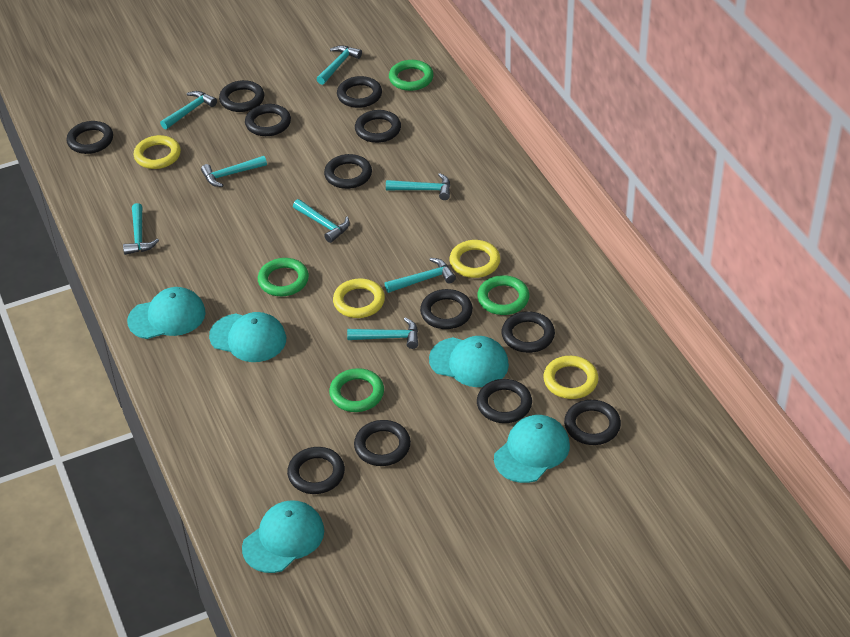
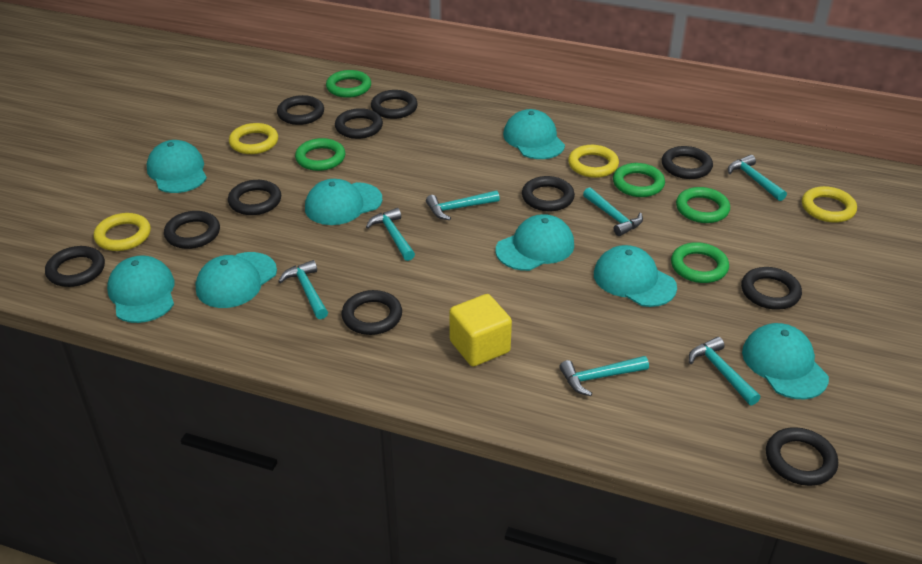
black ring: [67,121,113,154] [219,80,264,112] [245,104,291,136] [287,447,345,494] [324,154,372,189] [337,76,382,108] [354,420,411,466] [355,110,401,143] [420,289,473,329] [477,379,532,423] [502,311,555,353] [564,400,621,445] = 12 -> [45,246,105,287] [164,211,220,249] [228,180,281,215] [277,95,324,125] [335,108,383,139] [342,290,402,335] [371,90,418,119] [522,176,575,211] [662,146,713,179] [741,267,802,310] [766,427,838,486] = 11
green ring: [258,258,309,296] [329,368,384,412] [389,60,434,91] [477,275,530,315] = 4 -> [295,138,345,171] [326,70,371,98] [613,163,665,197] [671,242,729,283] [676,187,730,223] = 5
turquoise cap: [127,287,206,339] [209,312,286,362] [242,500,324,573] [429,336,509,387] [494,415,570,483] = 5 -> [107,255,174,323] [147,140,207,193] [196,252,277,308] [305,179,382,225] [495,214,574,271] [503,109,565,159] [594,245,677,307] [742,323,829,399] = 8
turquoise hammer: [123,203,159,255] [160,91,217,130] [201,156,267,187] [293,199,350,243] [316,45,362,85] [347,317,418,349] [385,258,456,293] [386,173,450,200] = 8 -> [278,260,328,319] [366,208,415,261] [426,190,500,220] [559,356,649,396] [583,187,643,236] [689,337,761,406] [728,155,787,201] = 7
yellow cube: none = 0 -> [449,294,512,367] = 1

